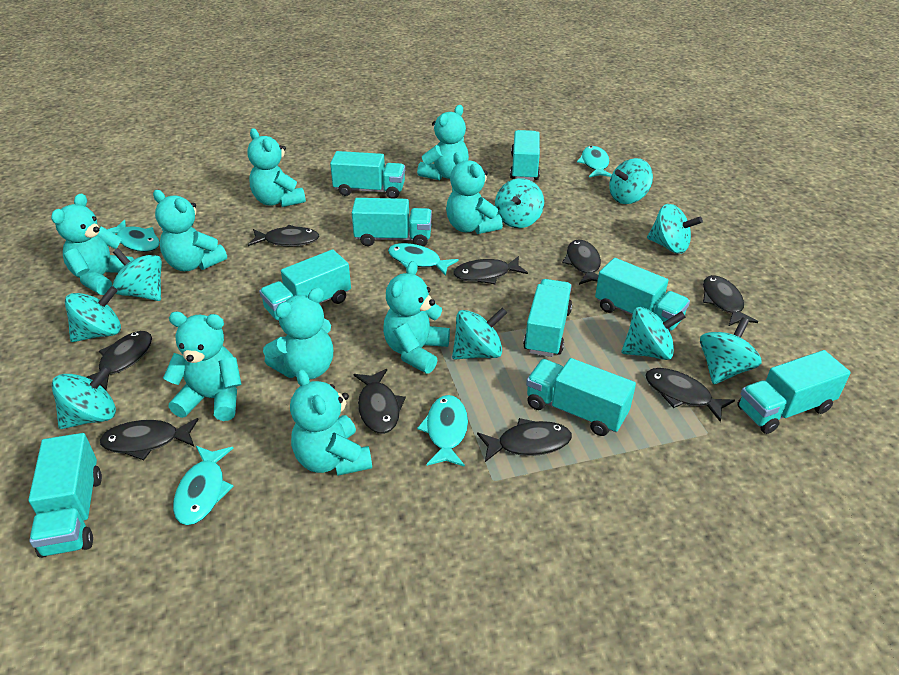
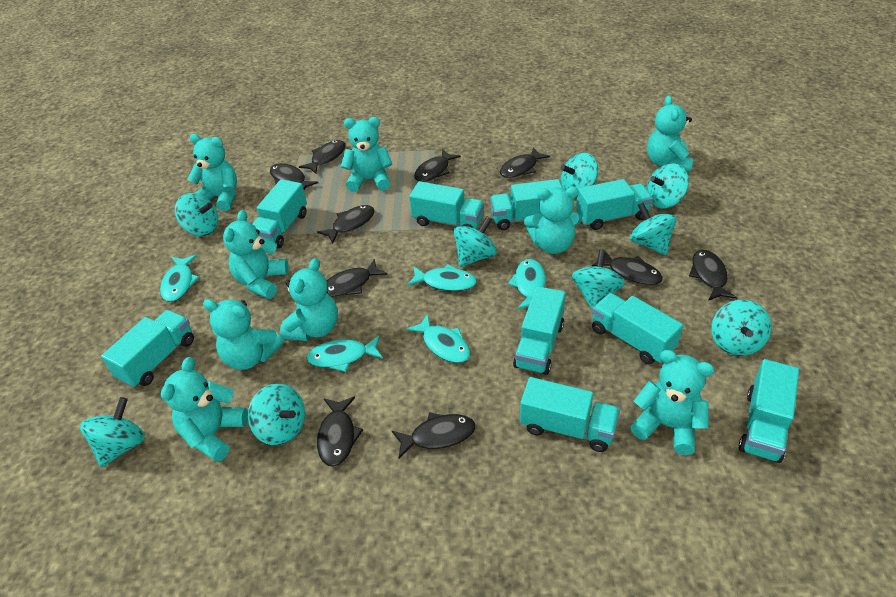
black fish: [87,331,152,390] [100,418,199,460] [248,225,320,247] [354,369,406,434] [453,256,528,284] [477,418,572,462] [562,240,601,285] [645,368,735,422] [703,275,758,326] = 9 -> [270,163,318,190] [299,140,346,174] [317,205,374,244] [317,396,363,467] [326,259,388,297] [392,412,476,459] [414,149,461,182] [500,147,550,178] [592,252,663,285] [689,250,737,301] = 10

